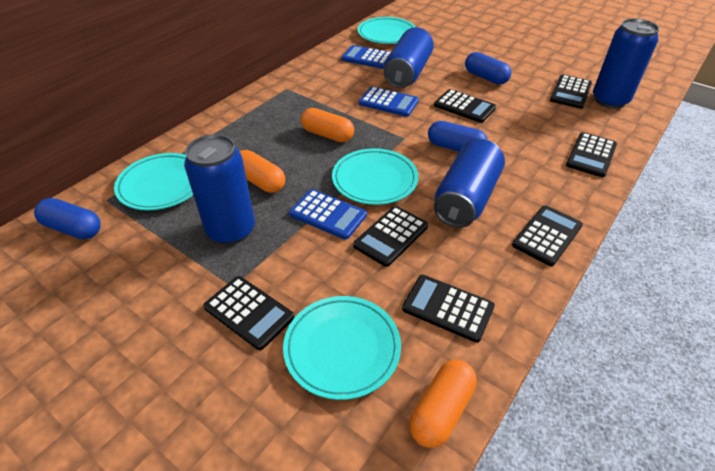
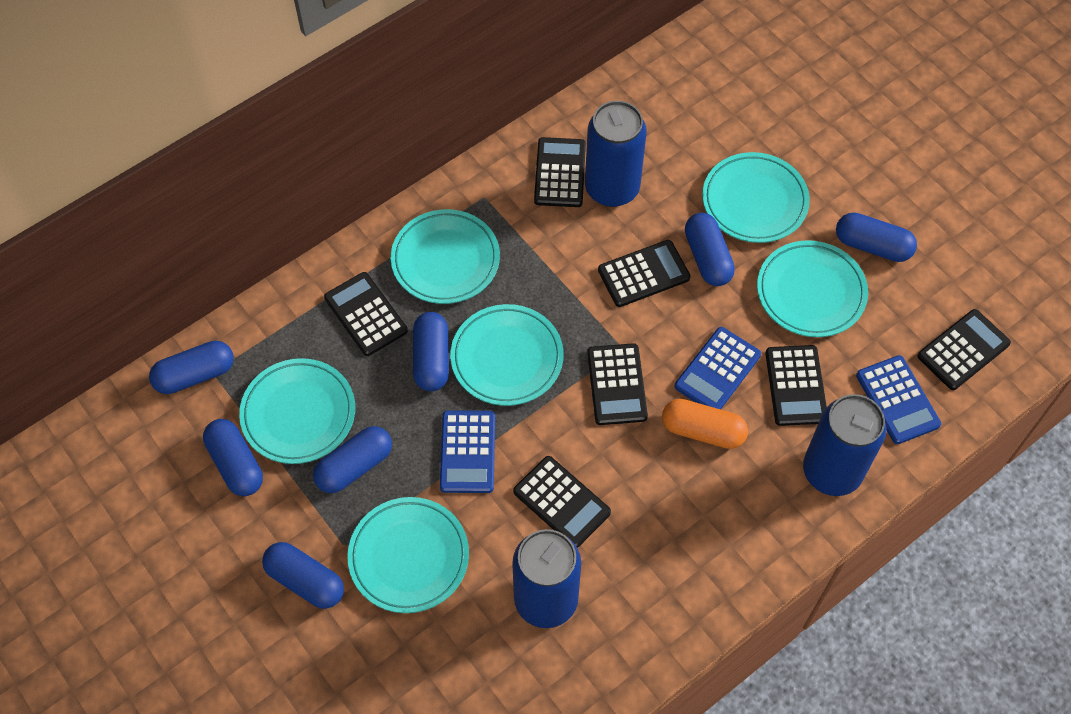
blue can: [184,134,255,245] [384,27,434,88] [434,139,505,228] [593,18,660,109] = 4 -> [512,529,581,628] [585,101,647,207] [803,394,886,496] = 3
blue capsule: [34,198,101,239] [428,121,488,152] [465,52,512,85] = 3 -> [149,341,234,394] [203,419,263,496] [262,542,344,609] [313,426,392,493] [413,312,449,391] [685,213,735,286] [836,212,917,262] = 7
orange capsule: [240,150,285,193] [301,108,354,142] [409,360,477,448] = 3 -> [662,399,748,449] = 1
turquoise plate: [114,153,193,211] [283,296,401,400] [332,148,418,205] [357,17,416,44] = 4 -> [239,358,355,464] [348,497,469,613] [391,209,500,304] [450,304,564,406] [702,152,810,243] [757,240,868,337] = 6

